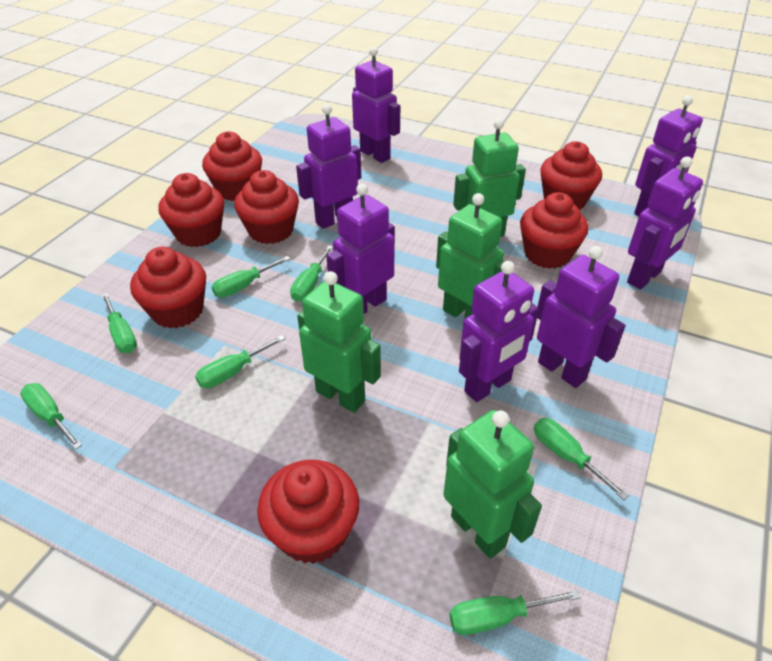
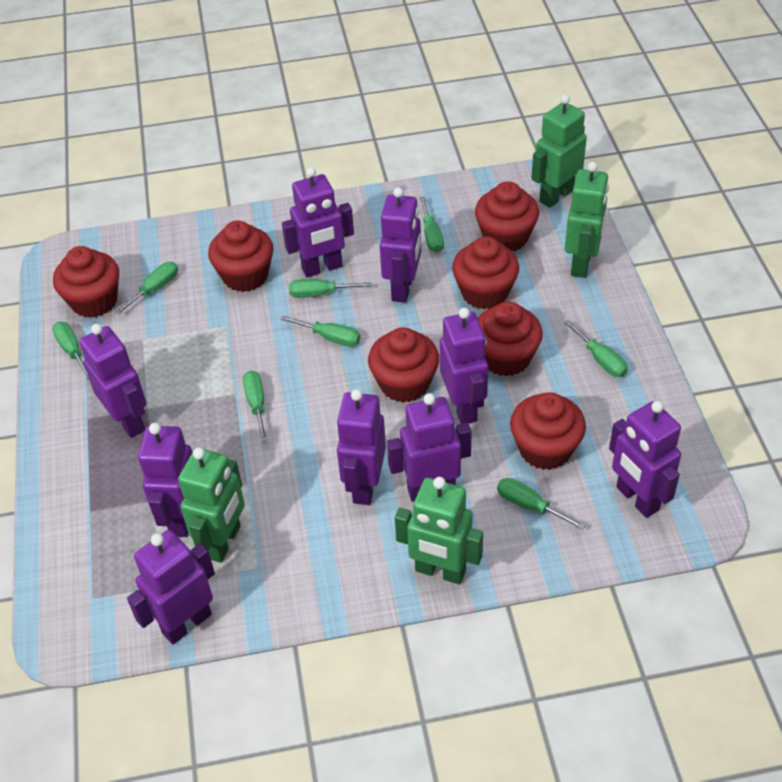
green screwdriver: [20,383,82,450] [101,293,137,353] [195,335,286,388] [212,256,290,297] [290,245,333,302] [449,589,581,635] [534,418,629,500] = 7 -> [52,322,89,380] [115,262,178,314] [243,371,268,442] [281,316,360,347] [289,279,371,298] [420,197,444,253] [497,478,586,530] [564,320,628,377] = 8
purple robot: [296,104,361,229] [326,183,395,314] [352,47,400,163] [459,261,539,402] [537,246,626,388] [627,156,703,290] [634,96,703,216] = 7 -> [79,324,146,438] [127,530,215,644] [138,423,192,537] [282,167,354,278] [336,389,386,505] [380,187,421,303] [387,393,472,502] [440,308,488,424] [609,401,681,518] = 9

